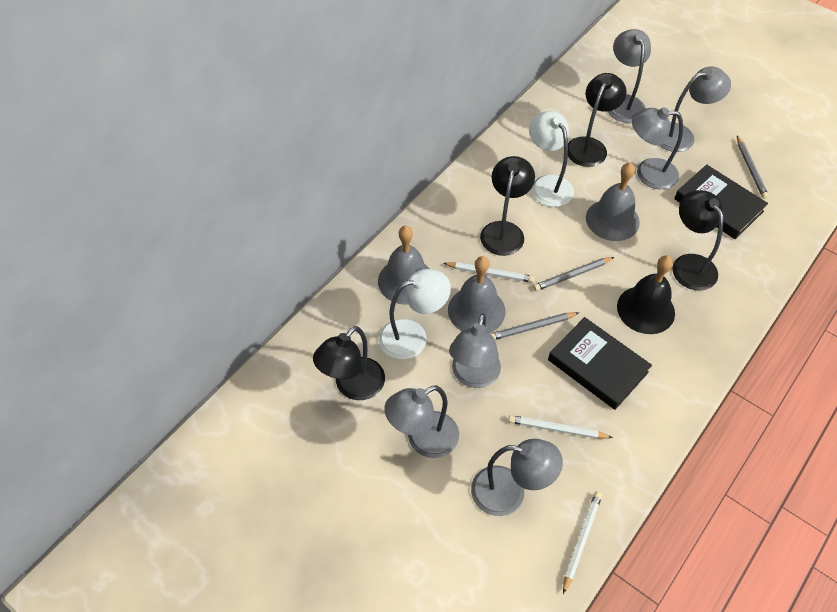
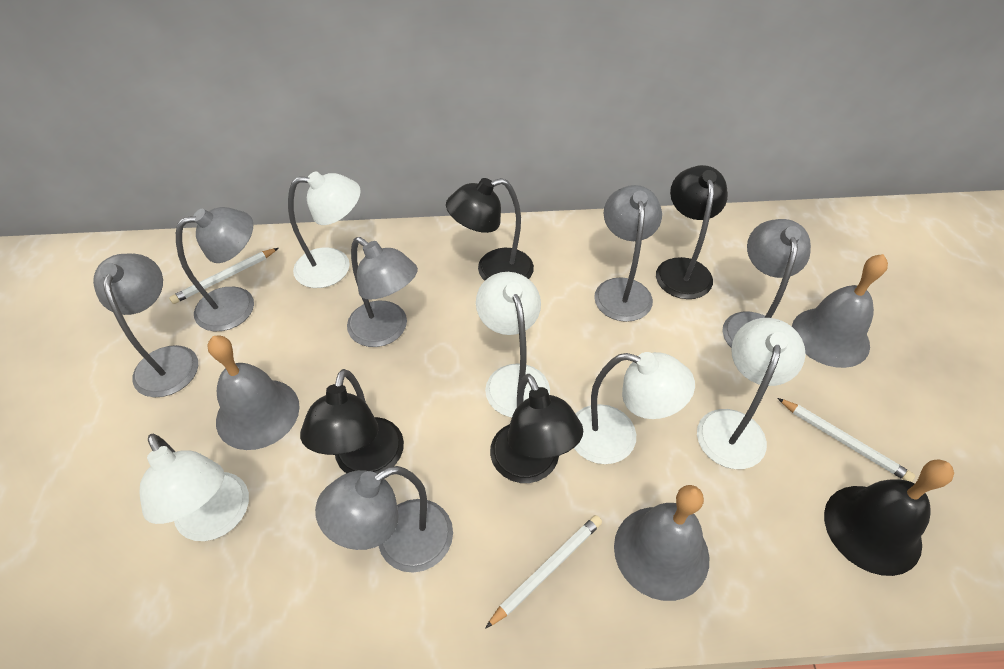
black book: [548,317,652,410] [674,165,768,239] = 2 -> none = 0
grey pencil: [491,312,579,340] [533,257,614,291] [737,136,769,199] = 3 -> none = 0
white lamp: [379,269,451,360] [529,111,574,207] = 2 -> [139,434,249,541] [288,171,361,288] [476,272,550,417] [574,352,695,464] [697,318,805,469] = 5

